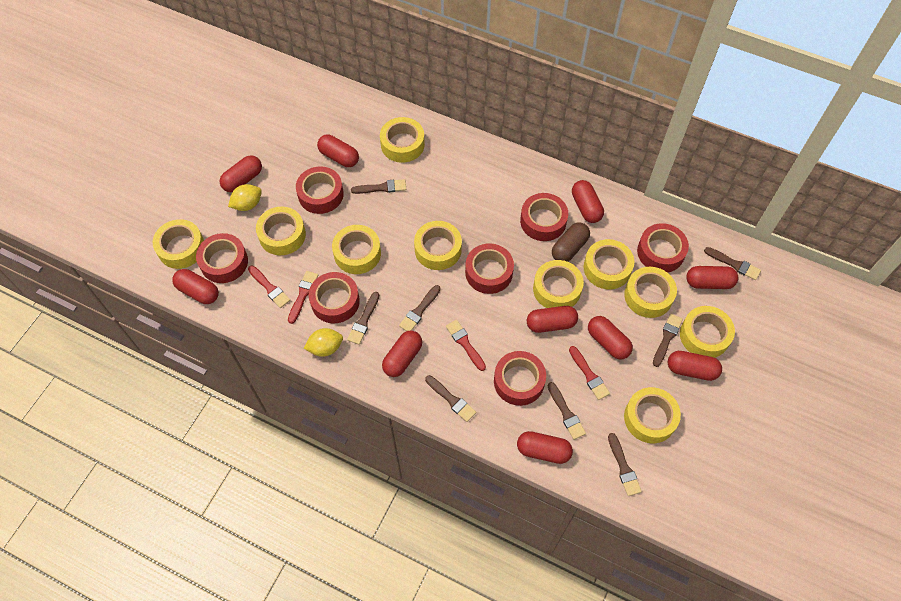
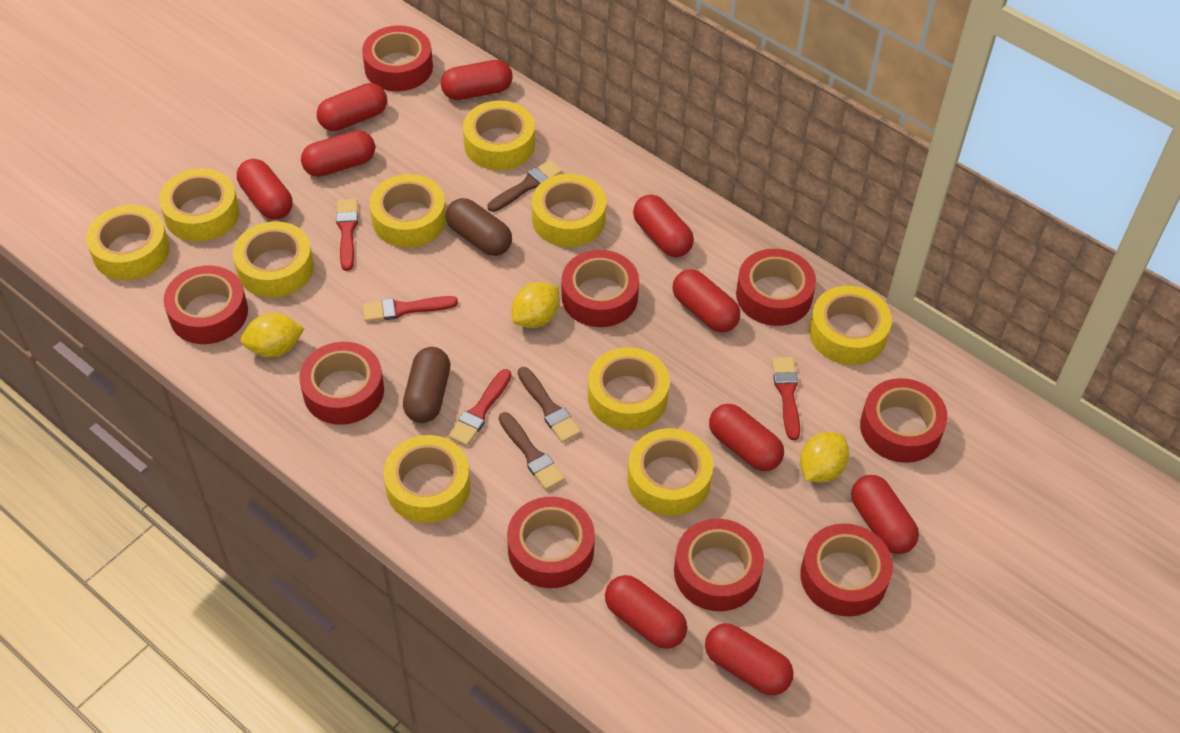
brown brush: [347,292,379,345] [351,179,406,194] [399,285,441,331] [425,375,476,422] [548,382,586,440] [608,433,642,496] [653,314,683,367] [704,247,761,280] = 8 -> [488,160,562,212] [499,412,565,490] [518,367,581,443] = 3
brown capsule: [552,222,590,262] = 1 -> [403,347,450,423] [446,198,512,256] = 2
red tape: [196,233,248,283] [296,166,344,214] [309,272,360,323] [465,243,514,294] [494,351,546,406] [520,193,568,241] [637,223,689,273] = 7 -> [164,265,248,344] [299,342,384,425] [362,26,433,91] [507,497,595,588] [562,250,639,327] [674,519,764,611] [736,249,816,326] [800,523,893,616] [860,378,948,463] = 9
yellow lemon: [228,184,262,211] [304,328,343,357] = 2 -> [241,313,305,357] [512,282,559,328] [800,432,850,483] = 3

